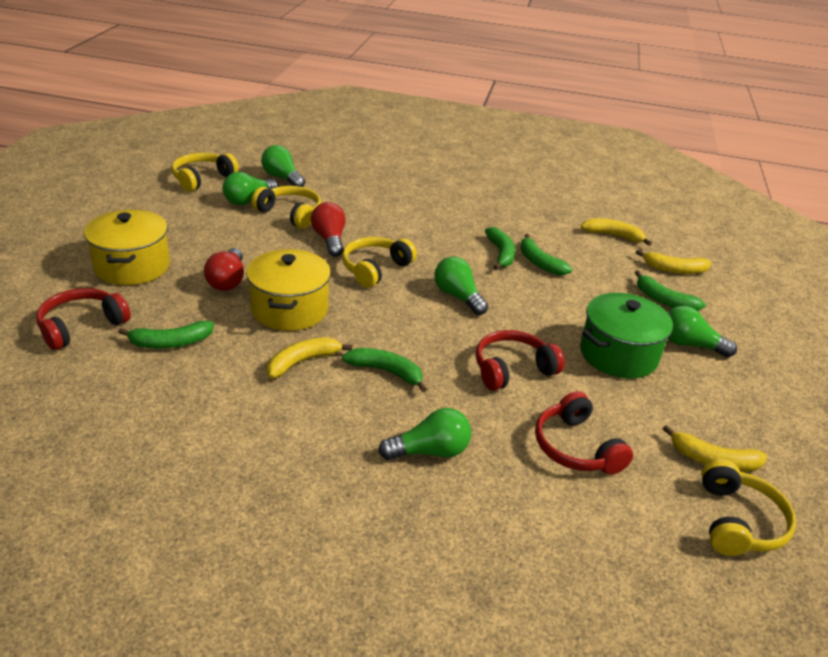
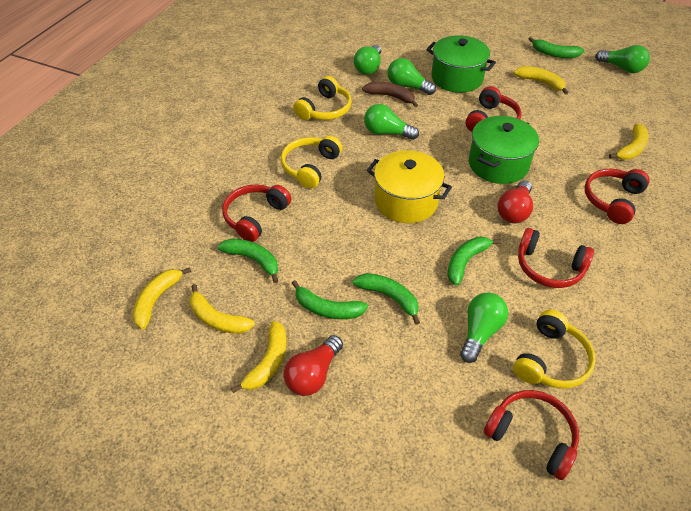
brown banana: none = 0 -> [362,82,418,107] = 1
green pot: [580,293,673,378] = 1 -> [426,35,496,93] [469,116,539,184] = 2
red headphones: [36,288,131,350] [476,330,565,391] [535,391,633,475] = 3 -> [222,184,291,242] [466,86,522,132] [484,390,579,480] [518,228,594,288] [584,169,650,224] = 5
yellow banana: [267,337,353,378] [581,218,652,246] [636,249,711,274] [663,425,767,471] = 4 -> [133,267,191,329] [190,284,255,334] [231,321,287,393] [514,66,568,95] [609,124,649,160] = 5
yellow headphones: [172,153,239,192] [251,186,321,229] [342,237,417,288] [701,459,796,556] = 4 -> [281,136,342,189] [293,76,352,120] [513,310,596,388] = 3
yellow pot: [84,210,170,285] [246,249,331,331] = 2 -> [367,150,452,223] = 1

